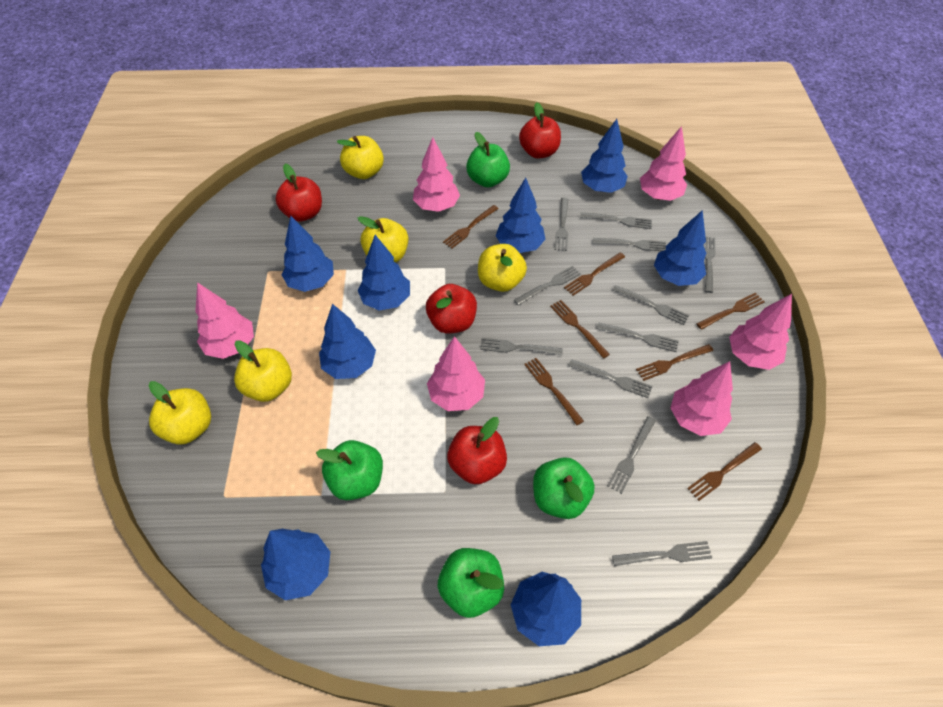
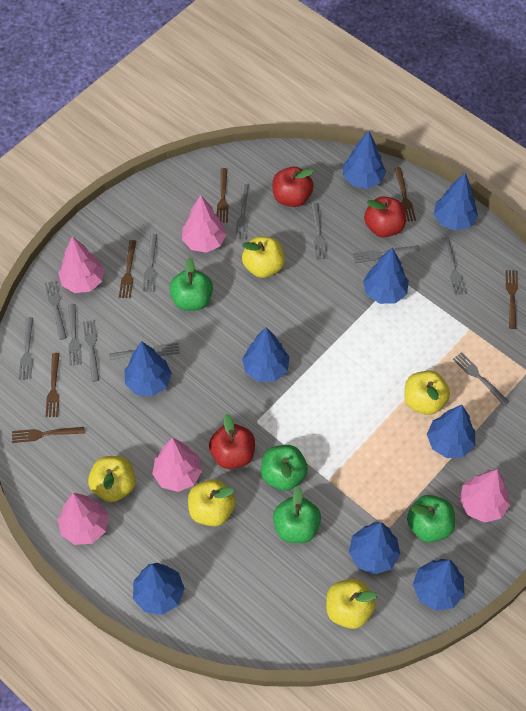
blue tree: [261,529,330,600] [282,216,334,292] [319,304,376,379] [358,235,410,311] [496,178,546,253] [511,572,581,646] [581,119,628,193] [654,210,706,286] = 8 -> [124,341,172,396] [133,563,185,615] [242,327,289,382] [343,130,386,189] [349,522,400,574] [363,248,409,304] [413,559,465,611] [427,404,475,458] [434,173,478,231] = 9
brown fork: [443,205,499,249] [524,358,584,425] [550,300,610,359] [564,253,625,296] [636,344,713,381] [687,442,762,501] [696,293,764,330] = 7 -> [12,427,85,443] [46,353,60,417] [119,240,136,298] [217,168,228,223] [394,167,416,222] [506,270,518,329] = 6
pink tree: [195,282,254,359] [413,137,460,212] [427,336,485,411] [640,126,687,201] [670,361,733,436] [729,294,792,370] = 6 -> [58,236,104,293] [58,493,109,545] [152,438,202,492] [182,195,226,253] [460,469,510,523] = 5
red apple: [275,164,322,221] [426,284,477,333] [447,417,507,484] [519,102,561,159] = 4 -> [209,414,255,469] [272,167,314,207] [364,196,406,237] = 3

